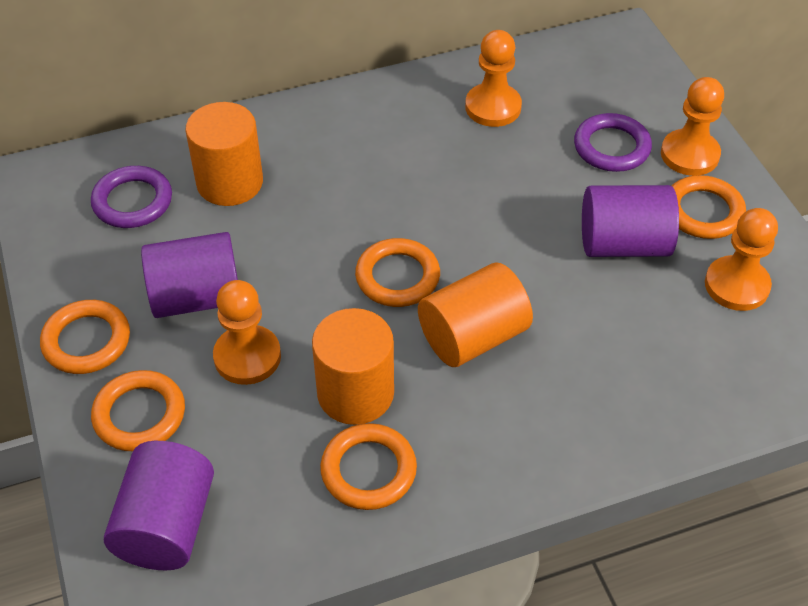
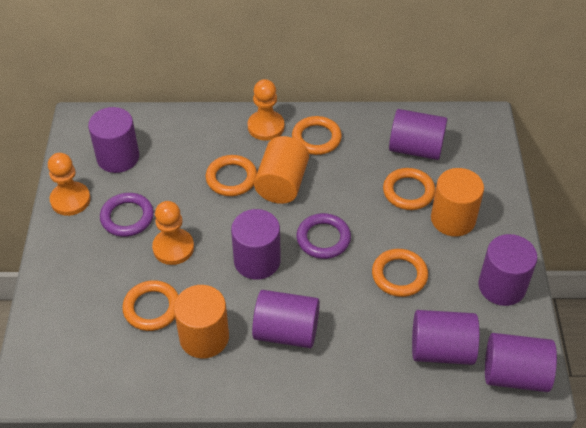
orange pawn: [213,280,281,385] [465,30,522,127] [661,77,724,176] [705,208,778,311] = 4 -> [48,153,91,216] [152,201,194,265] [248,79,284,141] = 3
purple cylinder: [104,441,214,570] [141,232,238,318] [582,185,679,257] = 3 -> [88,107,139,173] [231,209,281,280] [252,290,320,348] [389,109,447,160] [412,310,480,365] [478,234,538,306] [485,333,557,392] = 7

